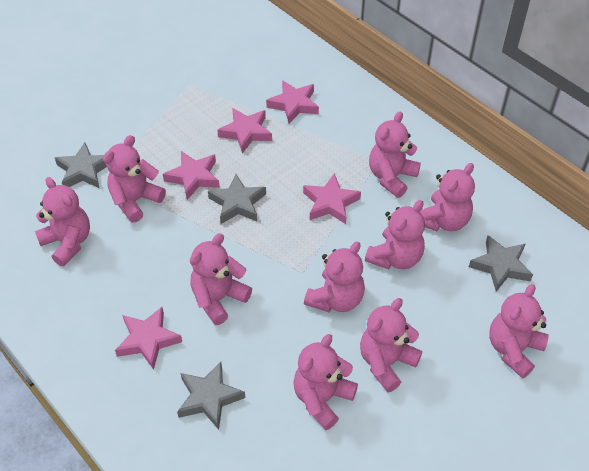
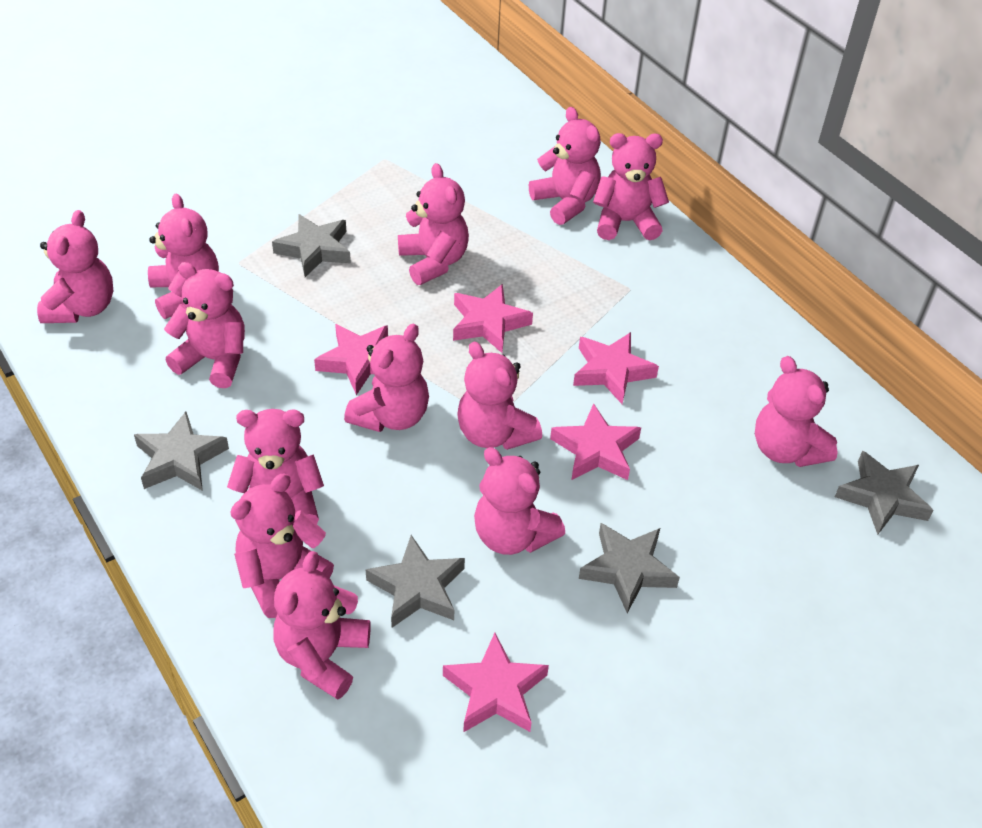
grey star: [55,142,107,188] [177,362,245,430] [208,174,266,224] [469,235,533,292] = 4 -> [134,412,229,491] [272,214,351,277] [366,535,465,628] [579,523,680,613] [835,451,933,535] = 5
pink teddy bear: [35,177,90,266] [103,135,166,223] [190,233,252,325] [293,334,358,430] [304,242,365,312] [360,298,422,392] [365,200,425,270] [369,112,421,198] [420,163,475,231] [489,284,549,379] = 10 -> [37,210,113,323] [148,194,219,319] [164,262,245,388] [227,409,324,524] [230,474,334,618] [273,551,371,700] [344,324,429,432] [398,163,469,285] [457,342,542,450] [474,447,565,555] [529,107,601,225] [593,133,669,240] [755,356,838,467] = 13

